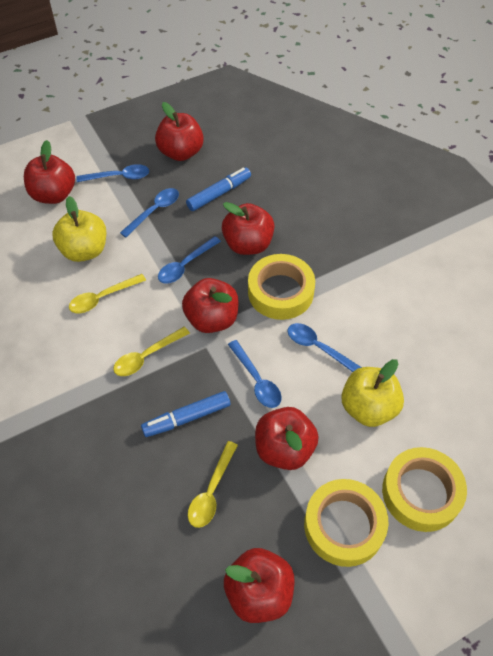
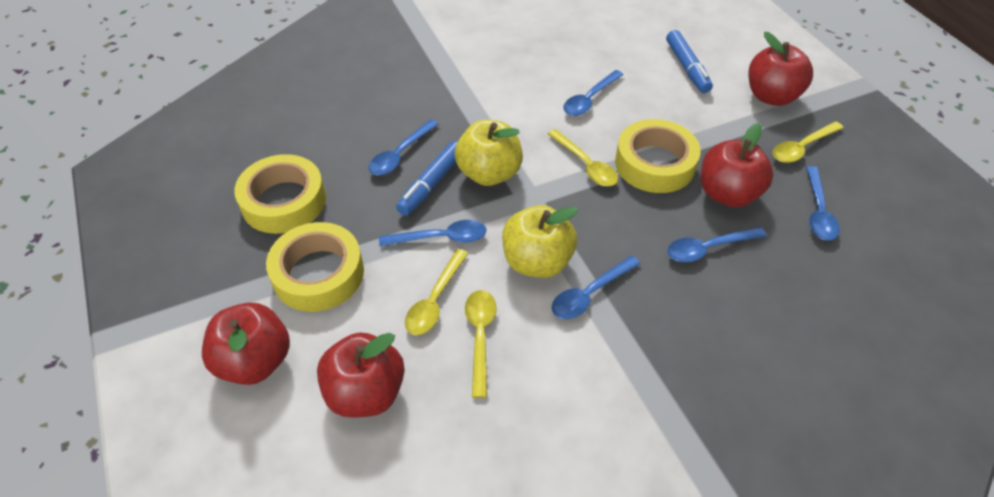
blue spoon: [76,164,149,182] [120,188,179,237] [158,236,221,284] [228,340,282,408] [288,323,362,372] = 5 -> [368,119,438,175] [379,220,487,246] [552,255,640,319] [563,70,623,116] [667,227,767,262] [806,166,840,241] = 6
red apple: [24,140,75,204] [155,102,204,161] [182,278,239,333] [222,202,275,255] [224,548,294,623] [255,407,319,470] = 6 -> [202,303,290,385] [317,332,405,418] [701,123,773,207] [748,32,813,106] = 4
yellow spoon: [69,274,146,314] [113,327,190,376] [188,441,238,528] = 3 -> [405,249,468,335] [465,290,497,398] [548,129,618,186] [773,121,844,163] = 4

